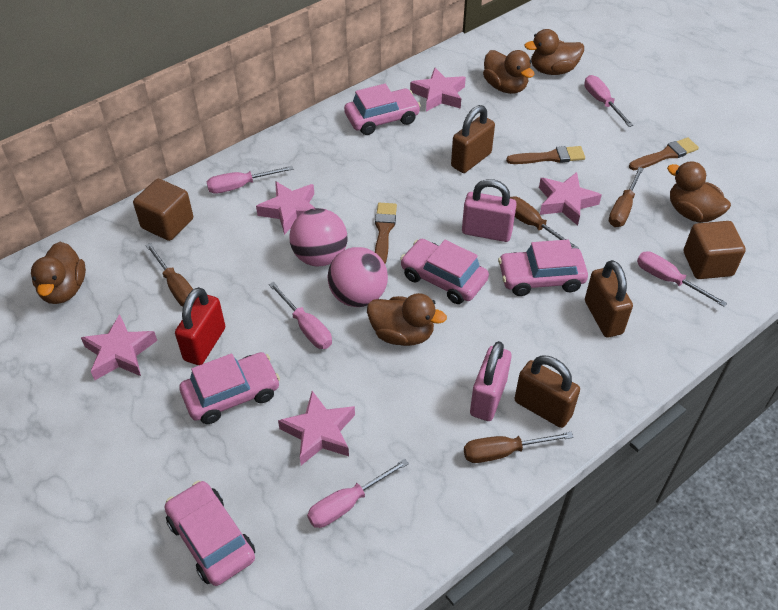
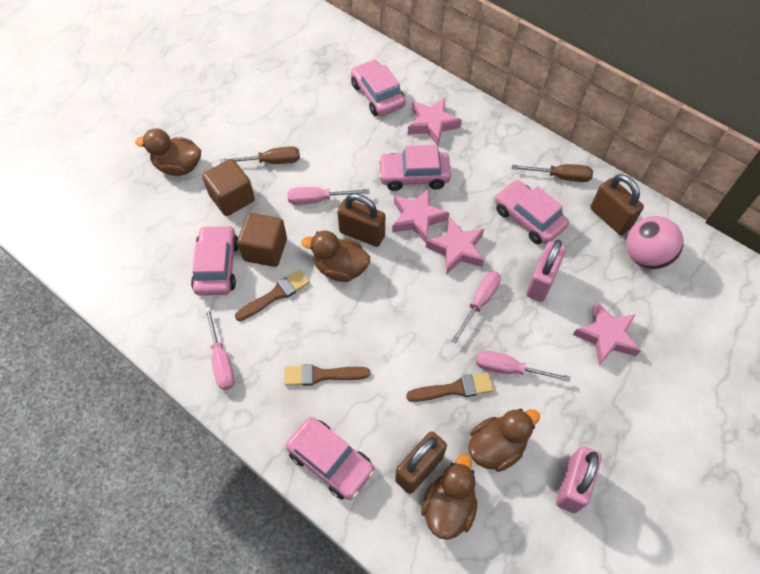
brown duck: [31,242,86,304] [367,293,447,346] [483,50,535,94] [524,29,584,75] [667,162,731,223] = 5 -> [135,128,201,176] [301,231,370,282] [421,454,477,540] [468,409,540,472] = 4
brown screwdriver: [145,243,193,307] [464,432,573,463] [510,196,579,249] [609,167,644,227] = 4 -> [220,146,300,164] [512,164,593,182] = 2
pink ball: [289,208,347,266] [327,247,388,307] = 2 -> [626,216,683,269] = 1
pink screwdriver: [207,166,294,194] [269,282,332,349] [307,459,409,528] [584,75,633,127] [637,251,727,307] = 5 -> [205,307,235,390] [287,187,369,205] [451,271,501,343] [476,350,570,382] = 4
pink star: [81,314,157,380] [256,181,315,235] [278,391,355,465] [410,68,466,112] [539,172,602,226] = 5 -> [392,188,449,243] [408,98,462,145] [426,217,484,275] [573,302,641,365] = 4
red padlock: [175,287,225,365] = 1 -> none = 0

